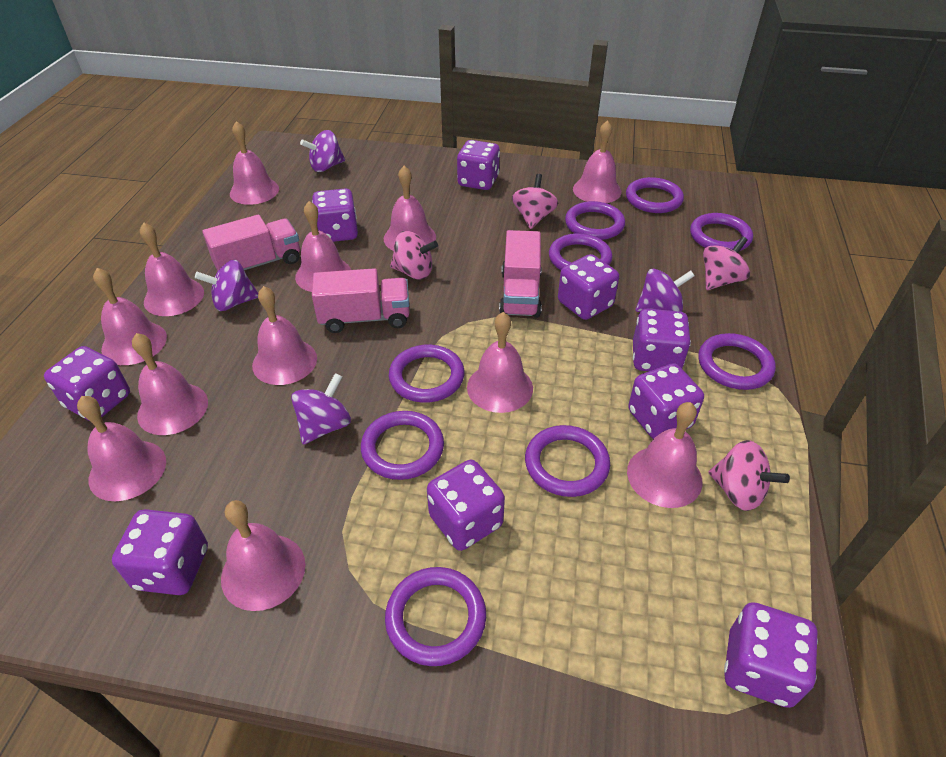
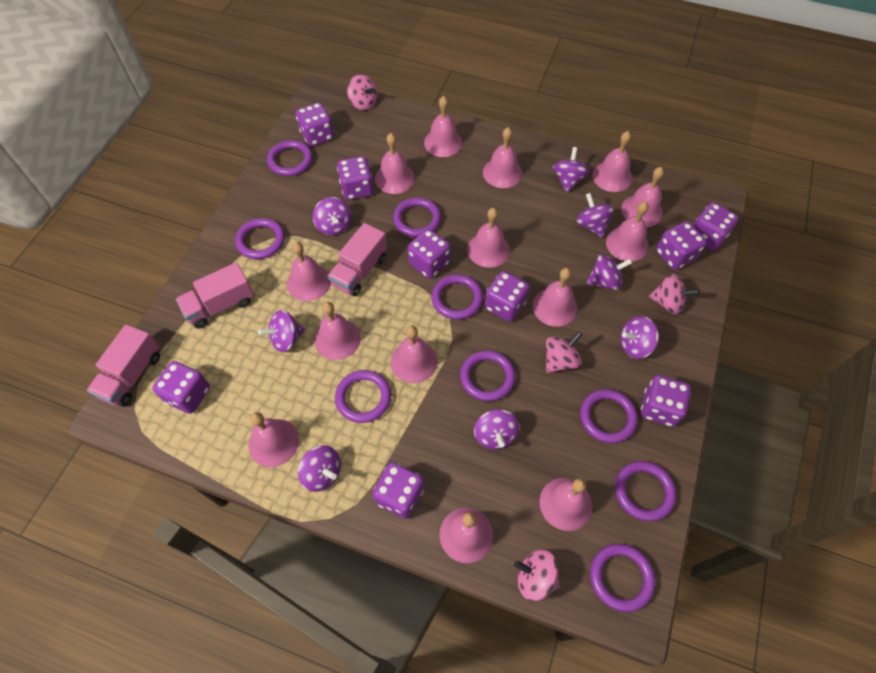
pink bell: [77,396,166,501] [93,268,167,365] [132,333,208,435] [140,222,204,316] [221,500,305,611] [230,121,279,205] [252,286,317,385] [295,201,351,292] [384,166,436,251] [467,312,533,413] [573,120,621,203] [627,402,702,508] = 12 -> [249,412,299,467] [287,242,331,301] [314,302,361,360] [375,133,415,194] [391,326,438,383] [424,96,462,157] [439,508,493,563] [467,208,510,268] [483,127,522,188] [533,268,578,327] [539,478,592,531] [592,131,632,192] [606,202,649,261] [621,167,664,227] = 14
purple spinning top: [195,260,258,311] [291,373,351,445] [300,130,345,172] [636,269,695,312] = 4 -> [258,310,305,352] [298,445,341,492] [313,197,351,235] [474,409,520,449] [553,147,590,193] [576,193,614,238] [587,254,632,290] [620,316,659,359] = 8

